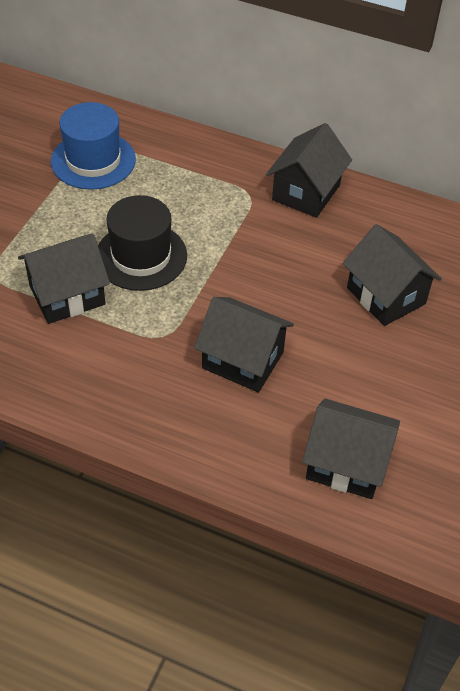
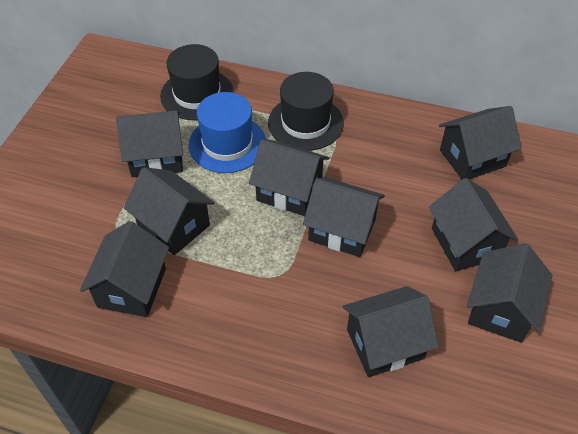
black hat: [98,195,187,291] = 1 -> [160,44,234,120] [268,72,344,151] = 2
black house: [18,233,110,324] [194,297,294,392] [266,123,352,218] [302,399,400,499] [343,224,442,326] = 5 -> [80,221,169,317] [116,110,183,177] [124,167,215,255] [249,139,329,216] [303,177,385,257] [343,286,439,377] [429,178,518,271] [439,106,522,179] [467,243,553,343] = 9

